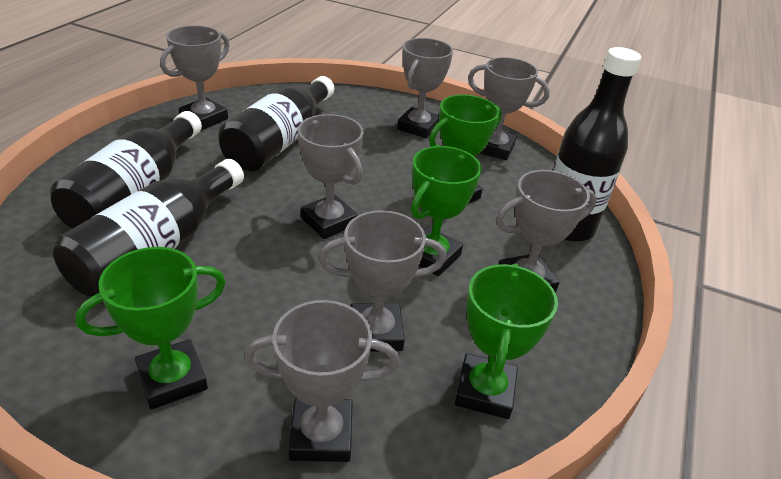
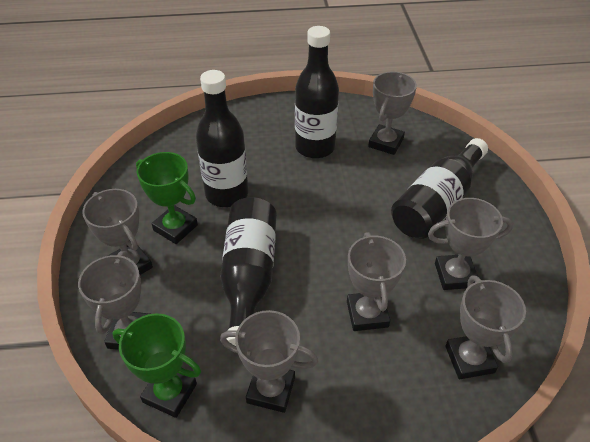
green trophy: [75,247,226,410] [411,146,481,276] [429,95,501,203] [455,264,558,419] = 4 -> [113,313,201,418] [136,152,198,244] = 2

